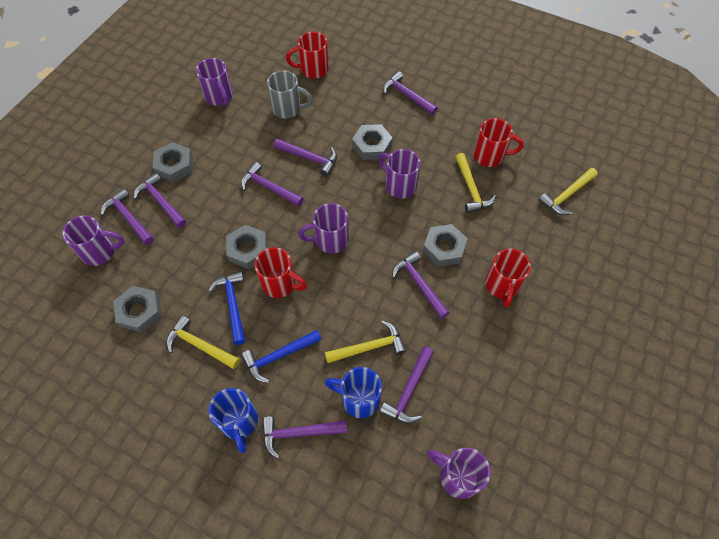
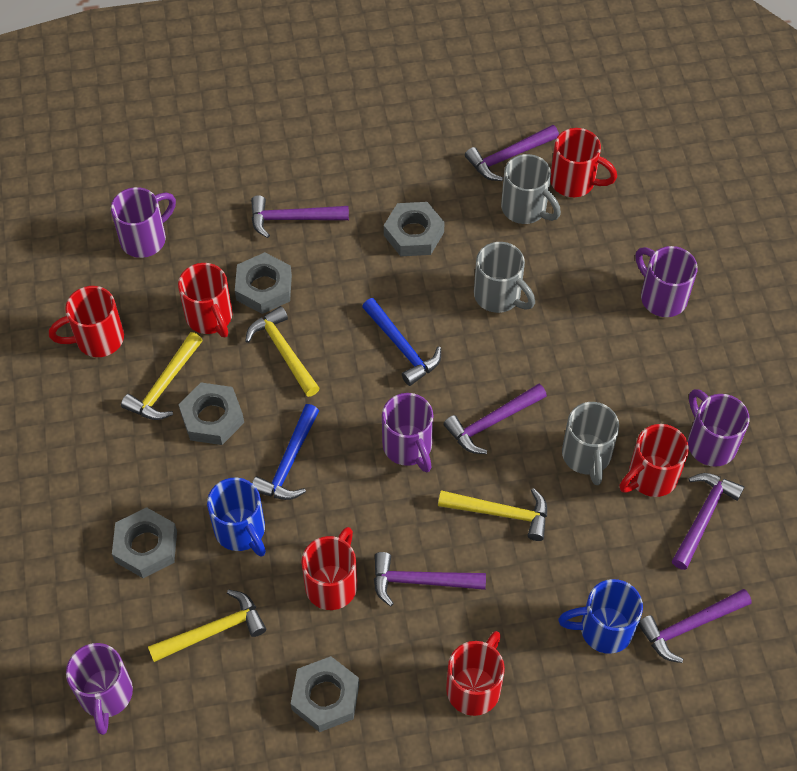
grey mug: [267,71,313,118] = 1 -> [474,242,535,313] [501,154,561,224] [562,402,619,485] = 3
purple hammer: [101,188,154,245] [134,173,186,228] [241,162,304,207] [262,416,347,459] [274,138,337,176] [380,346,434,424] [383,71,438,115] [392,251,450,319] = 8 -> [251,195,349,238] [374,552,486,606] [443,384,547,454] [465,125,559,181] [638,589,752,663] [672,473,744,570] = 6
red mug: [254,247,307,298] [286,32,329,79] [474,118,524,167] [485,249,531,308] = 4 -> [49,286,124,357] [178,263,233,337] [301,527,357,610] [446,631,505,716] [550,128,617,197] [619,424,689,497] = 6

